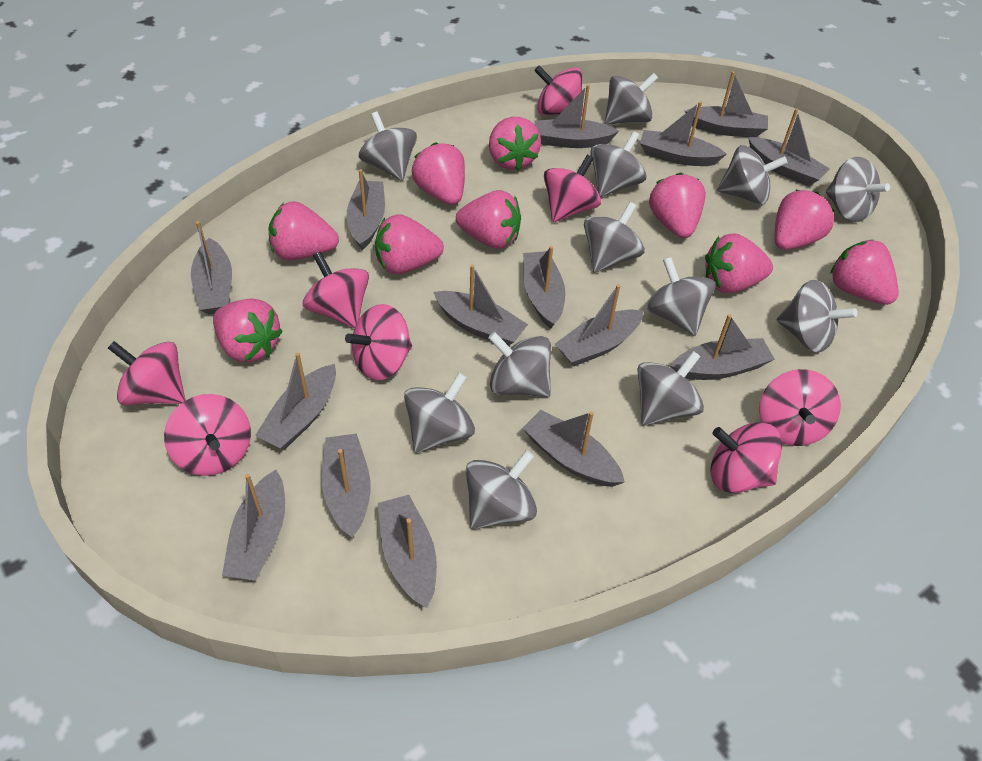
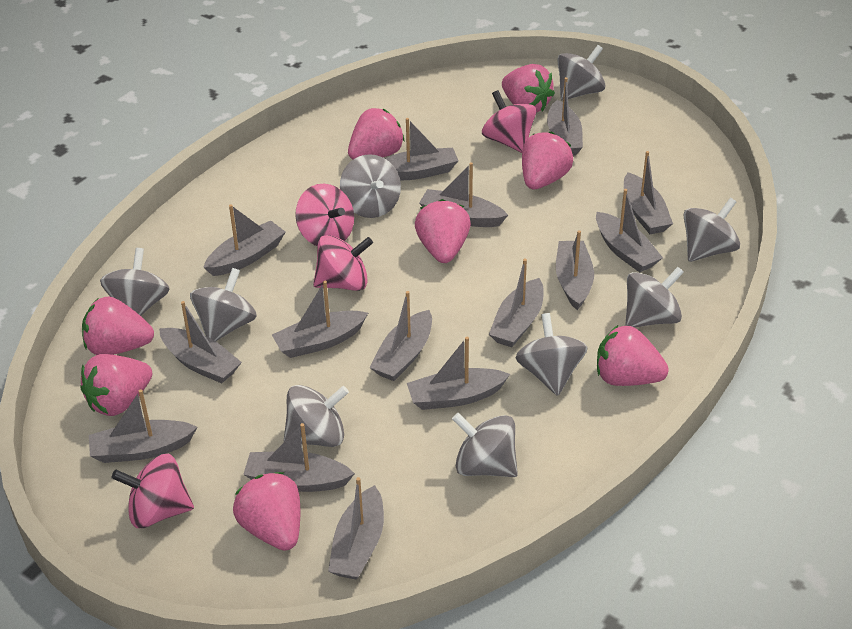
grey spinning top: [359,112,417,181] [404,373,475,453] [466,450,537,529] [488,332,551,397] [584,202,645,273] [590,131,646,197] [605,73,658,125] [637,351,704,426] [646,257,716,336] [717,145,787,205] [777,280,857,353] [826,157,890,222] = 12 -> [100,248,169,316] [190,268,257,341] [284,385,349,447] [340,154,401,218] [452,413,518,477] [516,313,588,396] [557,45,606,101] [625,267,684,328] [683,198,740,262] = 9
pink spinning top: [108,341,186,405] [164,394,251,476] [303,252,369,328] [345,304,412,380] [534,66,583,115] [544,155,601,222] [710,422,782,493] [759,369,841,446] = 8 -> [112,454,194,528] [295,184,354,246] [313,235,373,291] [482,90,537,153] = 4
pink strawberry: [213,299,283,362] [268,201,339,260] [375,214,444,274] [412,142,465,205] [456,190,521,249] [489,117,541,171] [649,173,706,238] [705,233,773,293] [775,189,835,250] [830,240,899,305] = 10 -> [80,354,152,416] [82,296,154,355] [233,472,300,551] [348,108,405,159] [415,199,471,263] [502,64,555,113] [522,132,573,189] [597,325,669,386] = 8

